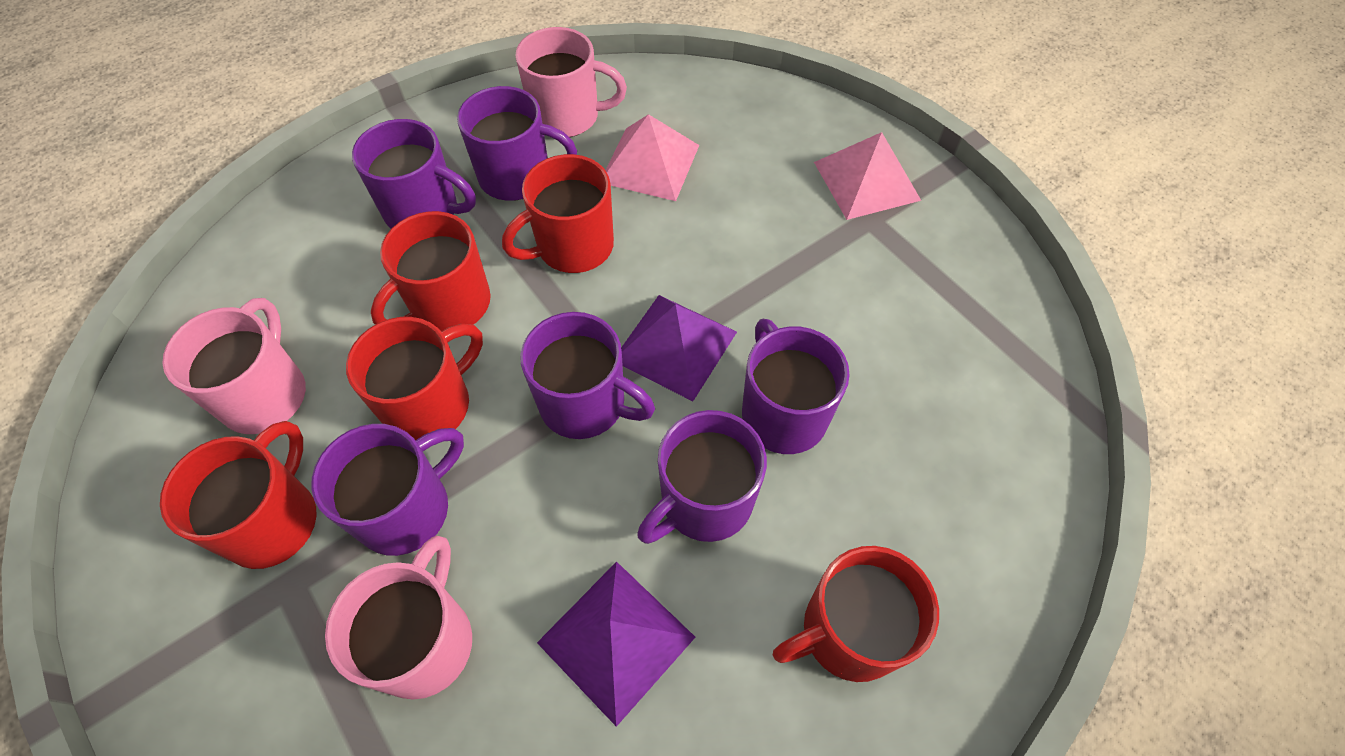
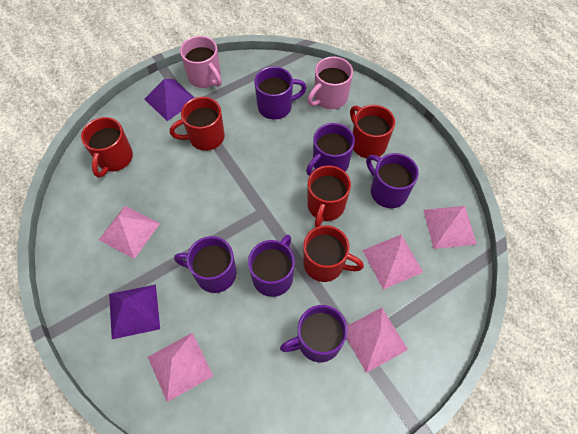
pink mug: [162,298,306,434] [325,536,472,700] [515,27,627,137] = 3 -> [180,36,222,88] [308,57,353,109] = 2
pink pyramid: [605,114,699,201] [814,132,921,220] = 2 -> [99,206,160,259] [148,333,213,402] [347,308,408,373] [362,235,423,289] [423,206,477,249] = 5

